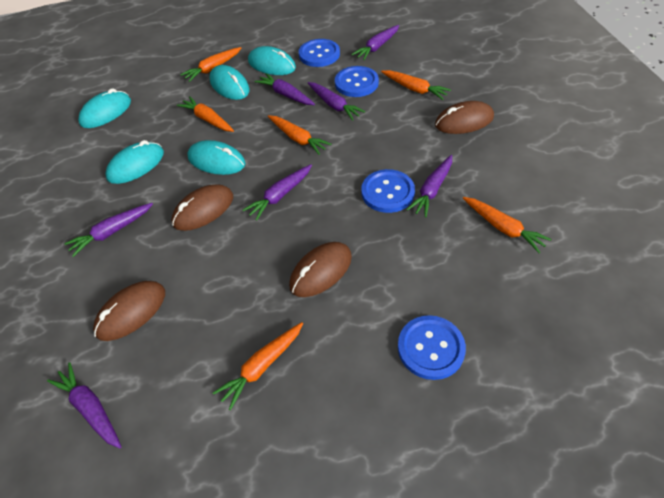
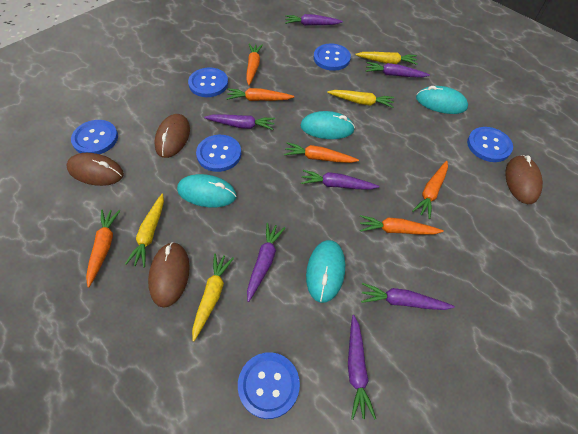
blue button: [299,39,340,67] [335,66,379,97] [361,169,415,213] [398,315,466,380] = 4 -> [71,120,118,154] [188,67,228,97] [196,135,241,172] [238,352,300,419] [314,43,351,71] [467,127,513,162] = 6
turquoise mouse: [78,88,131,128] [105,140,164,184] [187,140,246,175] [209,65,250,100] [248,46,296,75] = 5 -> [177,174,237,207] [300,111,355,139] [306,240,345,303] [416,86,468,114] = 4
yellow carrot: none = 0 -> [125,194,164,267] [192,253,234,342] [327,90,394,108] [355,52,418,65] = 4

